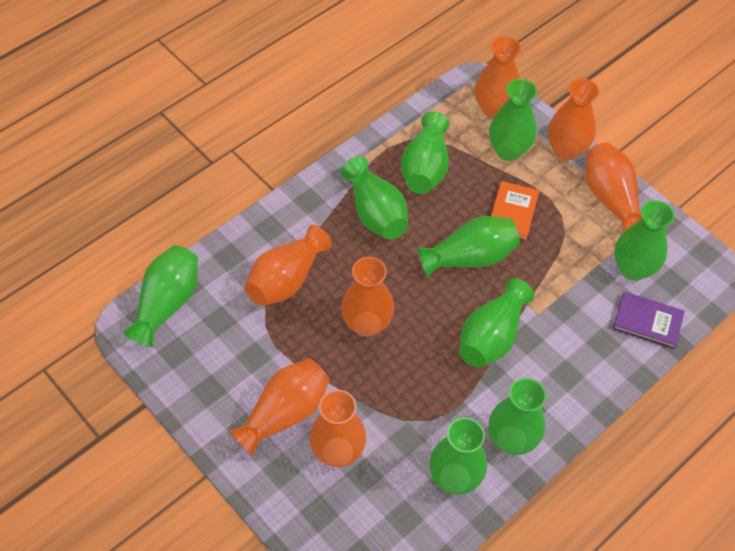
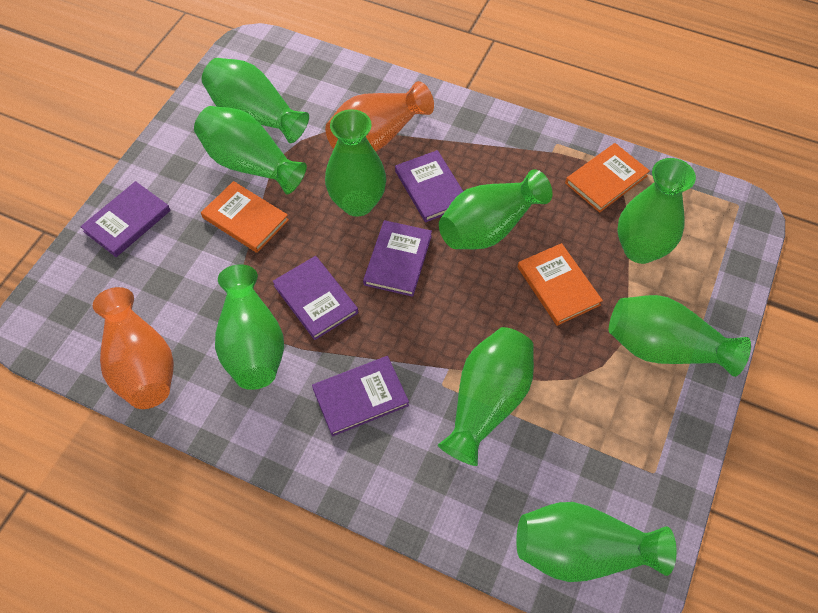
orange book: [491,181,539,240] = 1 -> [201,181,289,253] [518,243,603,326] [565,143,650,213] = 3
orange vase: [229,358,330,456] [245,225,332,306] [309,390,366,467] [341,257,394,337] [475,36,521,119] [548,78,599,160] [585,143,642,232] = 7 -> [93,287,174,409] [325,81,434,152] = 2
purple book: [613,292,685,349] = 1 -> [80,181,171,257] [272,256,358,340] [312,356,409,437] [363,220,432,297] [395,150,463,222] = 5

